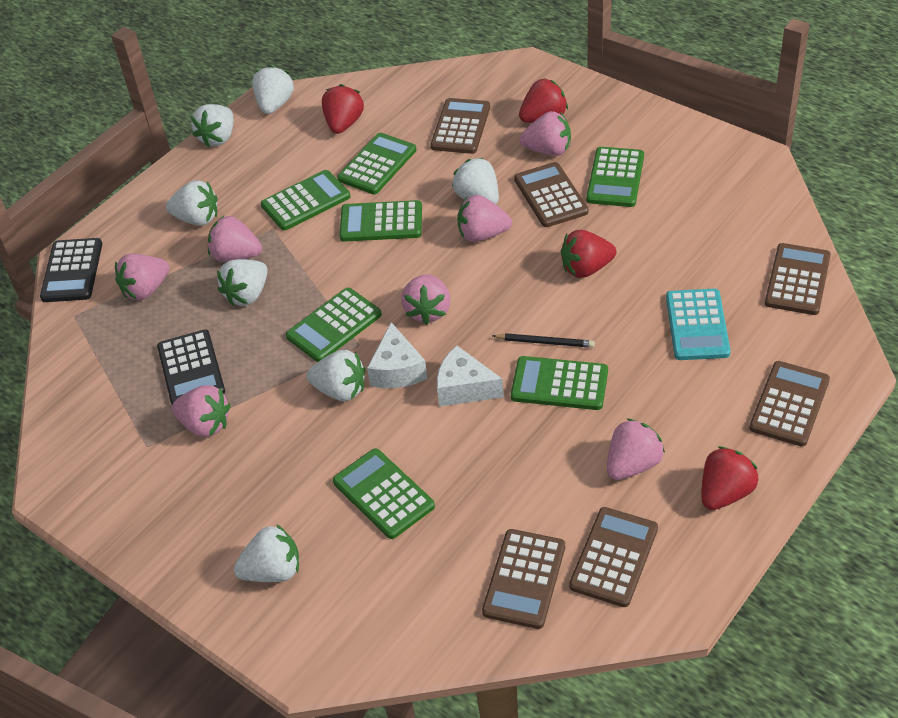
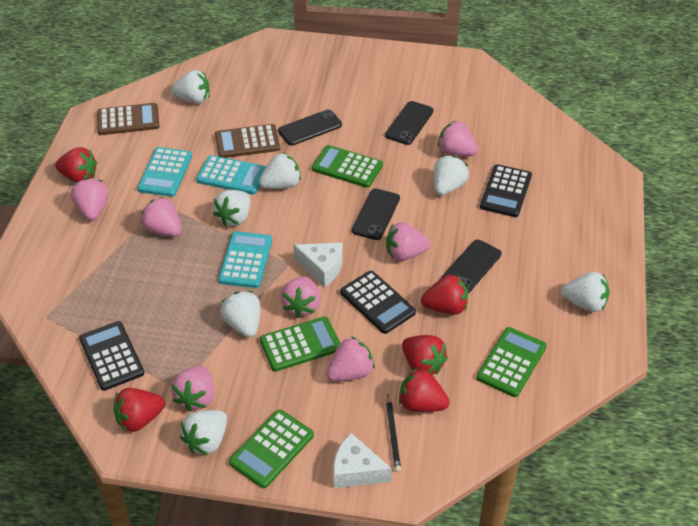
black calculator: [40,238,102,302] [157,329,225,404] = 2 -> [79,321,144,391] [340,271,416,334] [480,164,532,217] = 3
black phone: none = 0 -> [278,109,342,146] [352,188,400,240] [385,101,434,145] [441,240,502,293] = 4
brown calculator: [431,98,490,154] [482,529,565,629] [514,162,588,227] [569,507,658,607] [749,361,830,446] [765,243,831,315] = 6 -> [97,103,160,135] [215,124,280,158] = 2
green calculator: [261,170,350,230] [286,288,382,362] [333,448,435,539] [337,133,417,194] [339,200,422,242] [511,356,608,410] [586,147,644,207] = 7 -> [229,410,314,488] [260,316,340,371] [312,145,383,188] [476,327,547,397] = 4
red strawberry: [322,84,364,134] [519,78,568,123] [561,230,616,278] [701,446,759,510] = 4 -> [55,147,97,183] [114,388,165,432] [399,368,449,412] [402,335,448,375] [421,275,468,315] = 5
turquoise calculator: [666,289,730,360] = 1 -> [137,147,192,197] [196,155,266,195] [218,231,272,288] = 3

